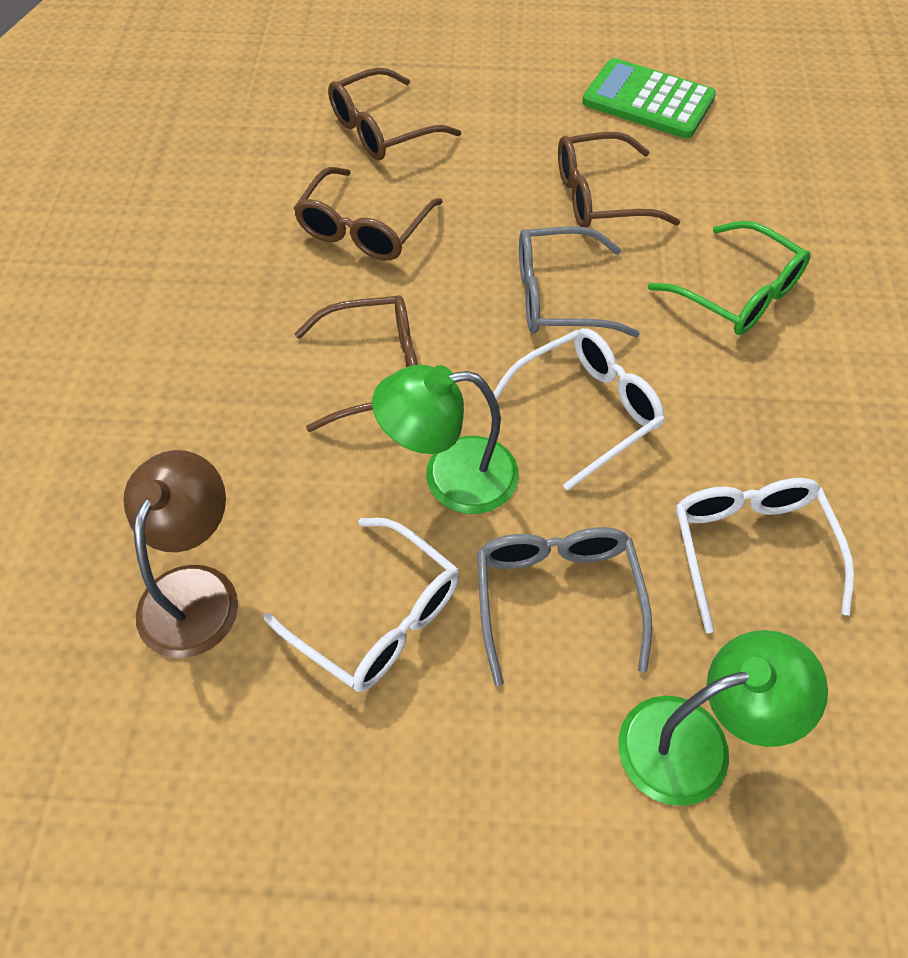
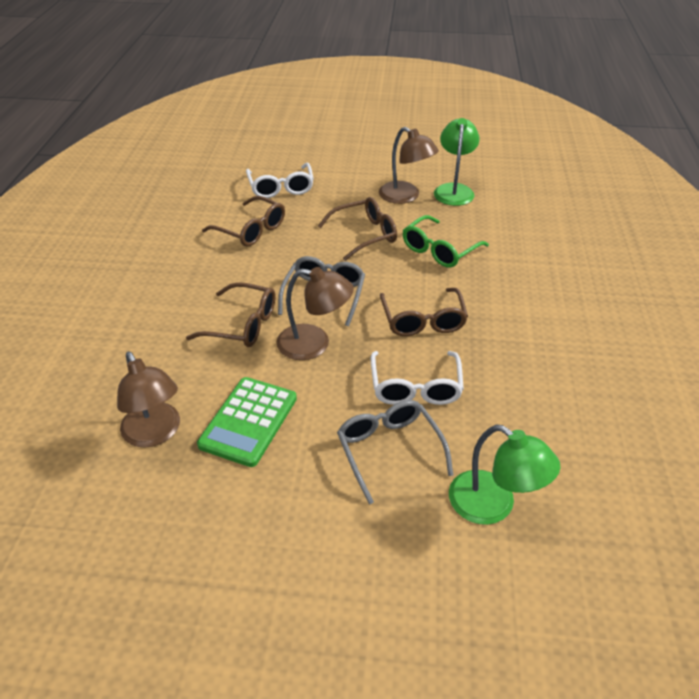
brown lamp: [123,450,238,658] = 1 -> [117,351,180,448] [276,267,354,360] [379,127,439,204] = 3
white glasses: [263,518,459,692] [493,328,665,491] [676,478,854,633] = 3 -> [246,163,314,198] [371,351,464,405] = 2

